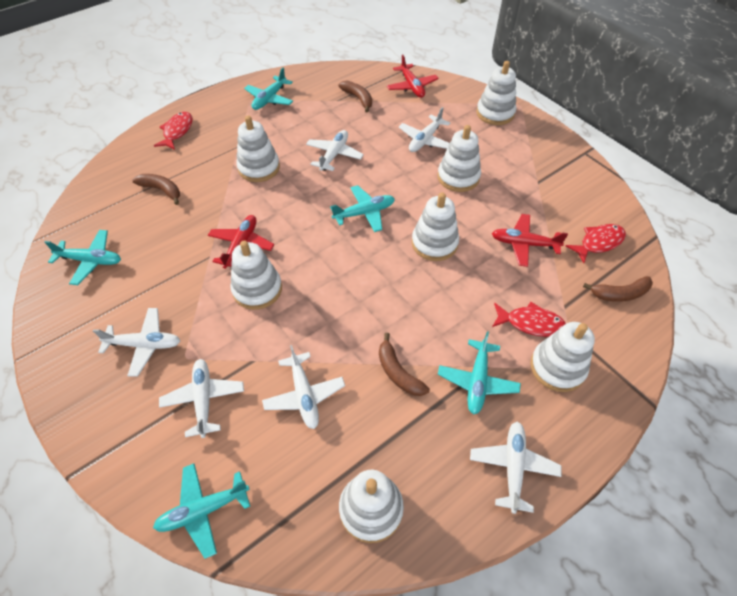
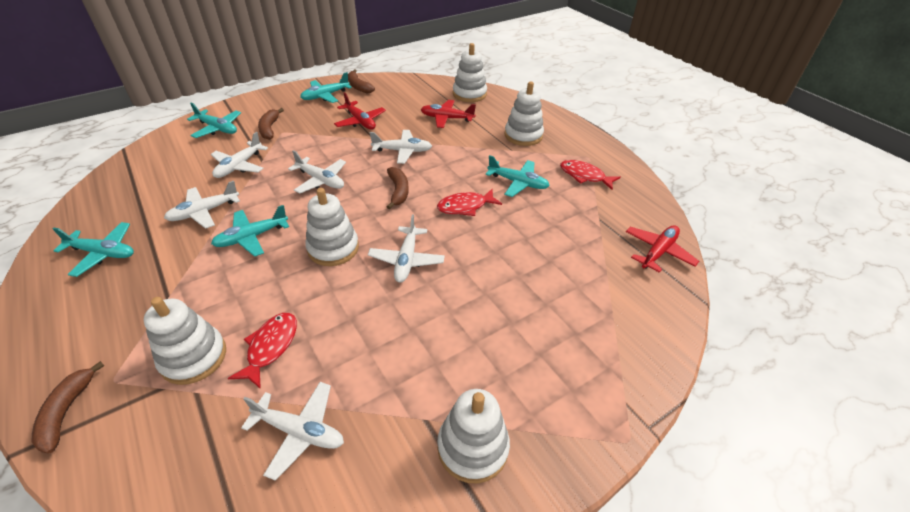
white stacking toy: [230,240,282,310] [236,116,280,182] [339,470,404,543] [412,193,459,261] [438,125,481,192] [476,61,516,125] [530,322,595,392] = 7 -> [144,297,226,385] [305,188,359,266] [437,389,510,483] [453,43,487,102] [504,81,544,146] = 5

